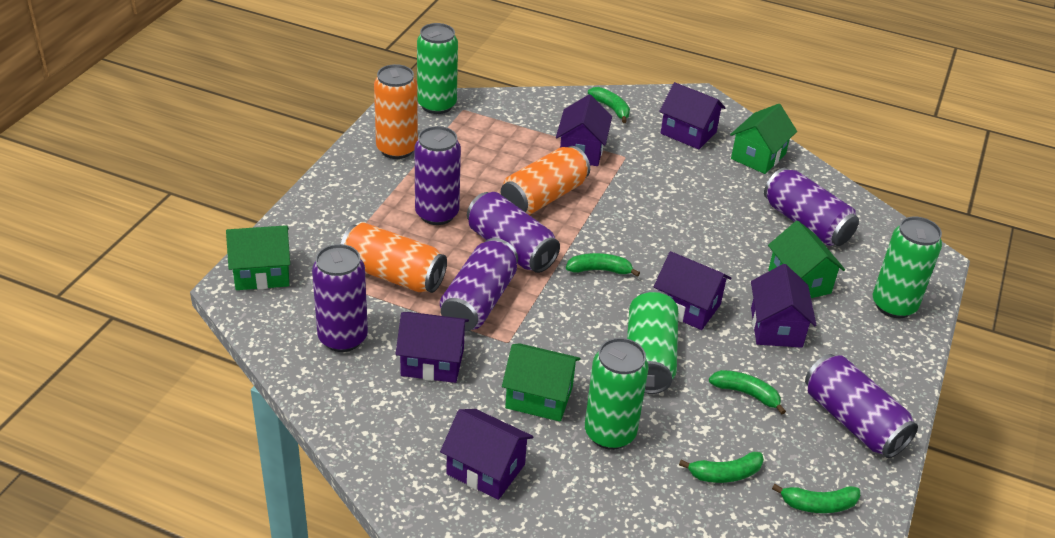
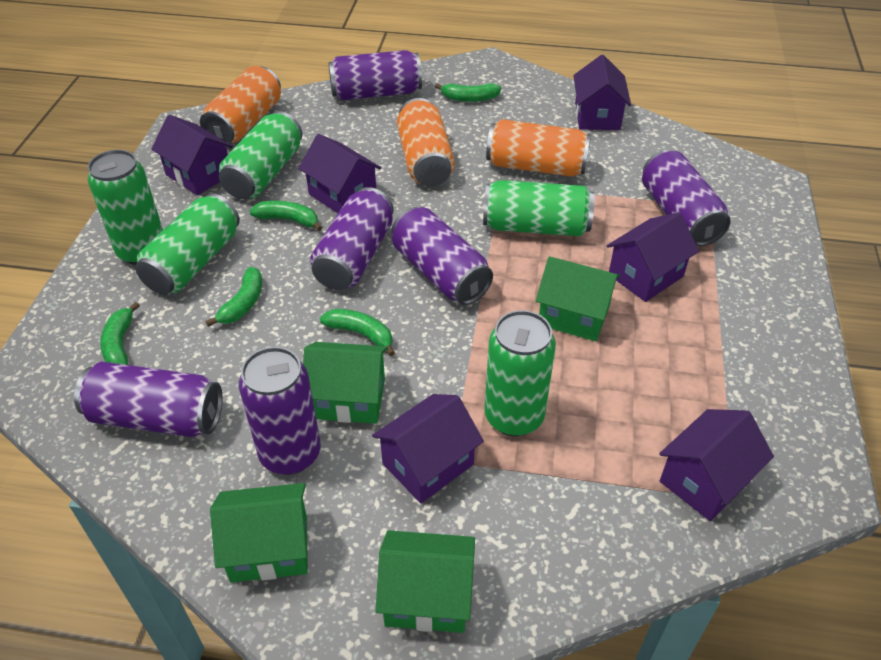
green can: [417,23,458,114] [585,338,649,450] [627,290,678,394] [873,217,942,318] = 4 -> [88,150,163,265] [135,193,240,295] [219,111,302,199] [483,180,595,236] [484,310,556,436] = 5

